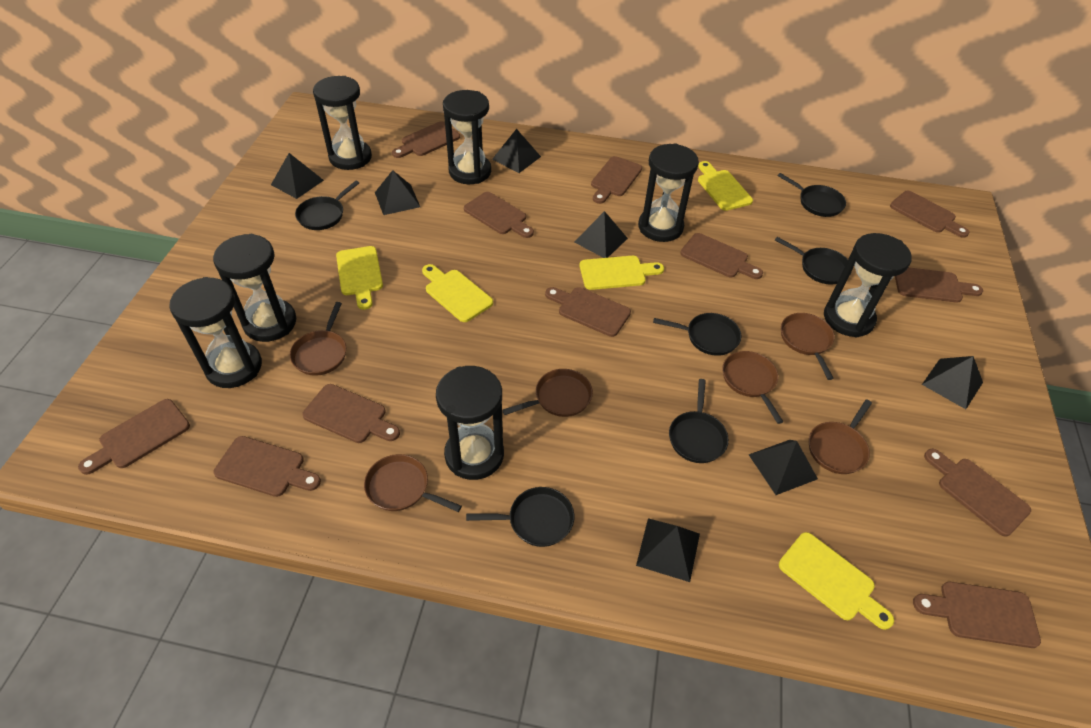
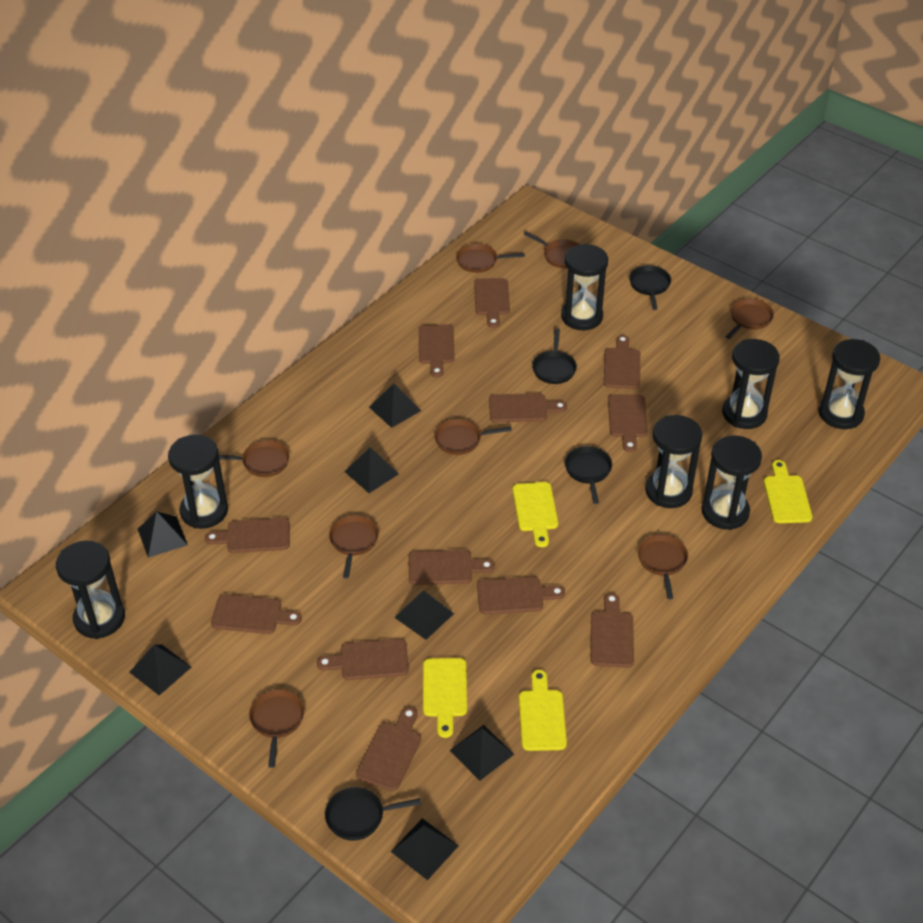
black pan: [295,181,359,230] [466,487,574,547] [653,313,741,356] [669,379,729,463] [775,237,852,285] [778,173,846,217] = 6 -> [325,787,421,841] [532,328,577,384] [565,446,612,504] [629,265,671,310] = 4
brown pan: [290,302,346,376] [364,454,462,512] [502,369,593,417] [722,351,783,424] [781,313,835,380] [809,399,872,474] = 6 -> [219,440,290,477] [249,689,304,768] [329,515,379,578] [434,419,512,455] [456,244,525,273] [524,232,580,268] [638,534,688,599] [725,298,774,339] = 8
yellow cutting board: [336,246,383,310] [422,264,493,322] [579,256,664,290] [698,161,753,211] [779,532,894,630] = 5 -> [423,658,467,738] [513,482,558,547] [519,670,567,751] [764,460,812,523] = 4

